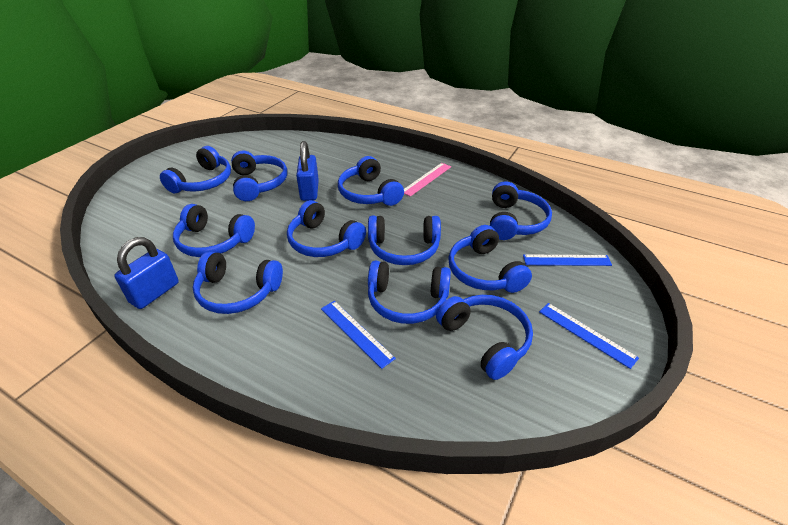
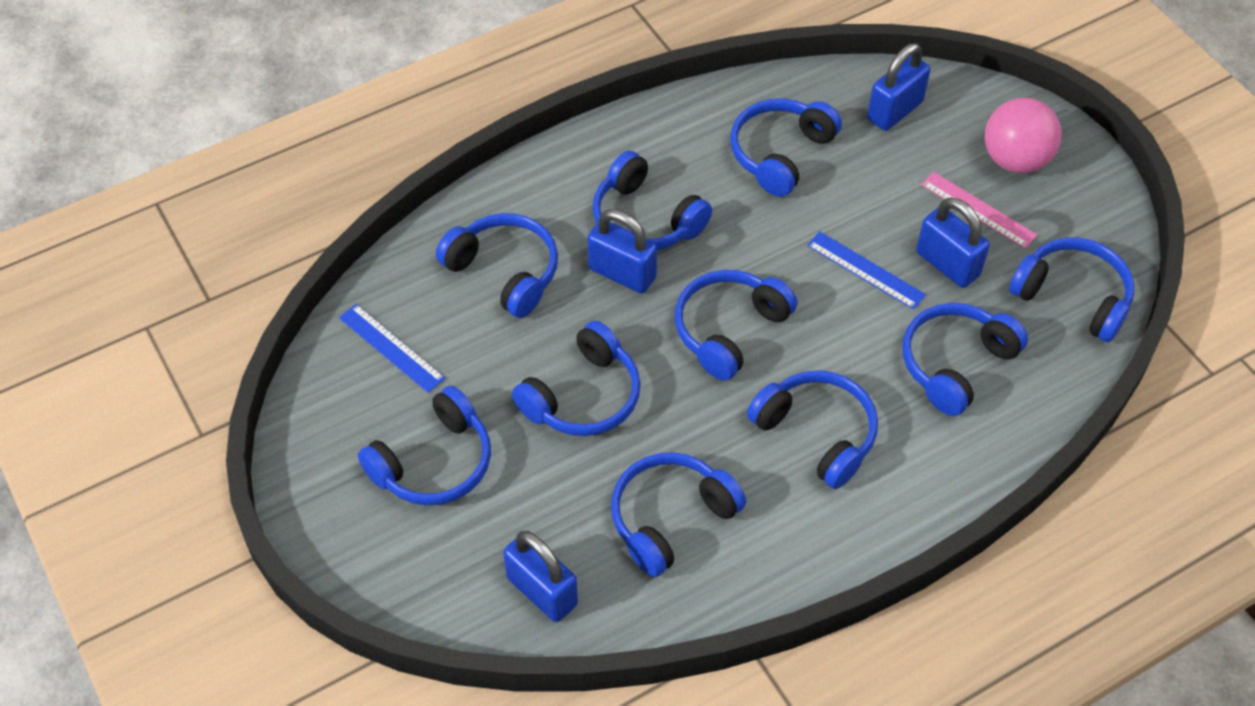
blue headphones: [160,146,231,194] [173,204,255,257] [193,251,283,314] [231,151,287,201] [287,200,366,257] [338,156,404,206] [368,216,441,265] [368,260,451,324] [436,295,533,380] [448,225,532,293] [490,181,552,240] = 11 -> [358,386,491,506] [436,213,558,318] [512,321,641,436] [593,151,712,250] [611,452,746,577] [675,270,797,381] [730,98,842,197] [747,370,878,489] [903,303,1028,416] [1009,237,1134,342] = 10
blue padlock: [114,237,179,309] [296,141,319,201] = 2 -> [503,531,578,622] [587,209,657,293] [867,43,930,131] [916,198,990,288] = 4
blue ruler: [321,301,396,369] [523,254,612,266] [539,303,639,369] = 3 -> [339,304,445,393] [807,231,926,310] = 2
pink ball: none = 0 -> [984,98,1062,173] = 1

